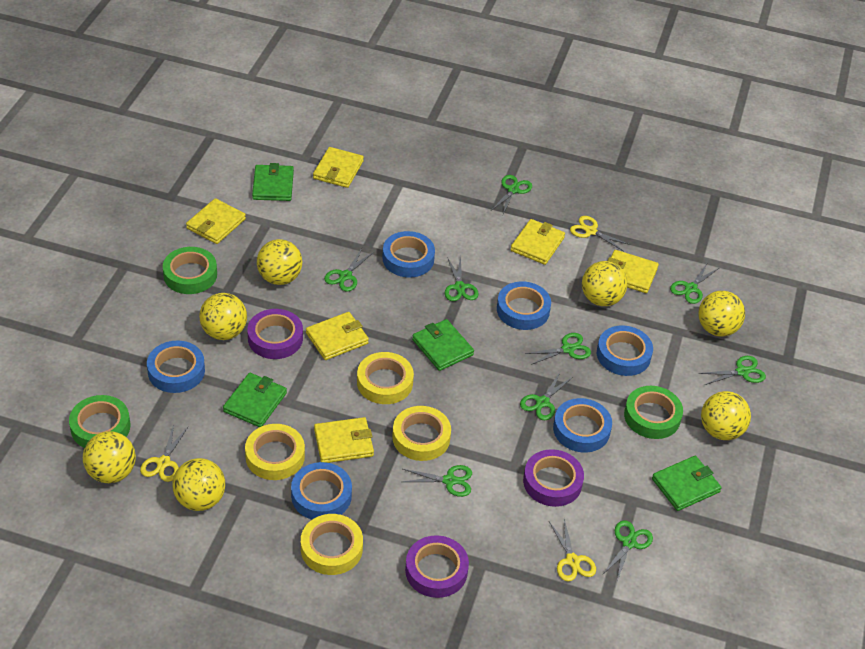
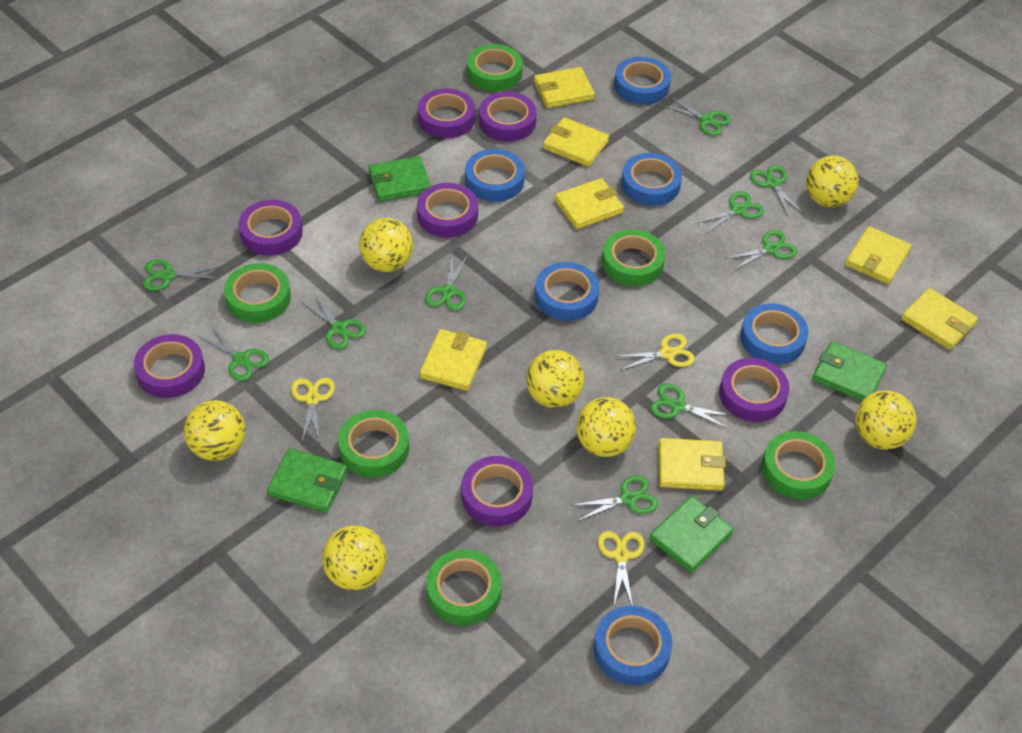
green scissors: [324,248,374,292] [403,465,472,497] [445,256,478,301] [492,175,532,214] [520,372,573,420] [525,333,591,365] [602,520,653,581] [670,262,719,304] [699,356,766,385] = 9 -> [143,259,221,291] [199,325,269,381] [300,293,366,349] [425,255,468,311] [573,475,658,521] [650,384,733,429] [664,97,731,136] [695,191,764,234] [725,230,797,271] [750,165,803,217] = 10
green tape: [69,395,130,448] [163,247,217,294] [624,386,683,439] = 3 -> [224,263,291,323] [338,410,409,478] [426,549,502,626] [467,44,523,92] [602,229,666,286] [762,431,835,500] = 6
purple tape: [247,309,303,359] [405,535,469,598] [523,449,584,507] = 3 -> [134,334,205,398] [239,200,303,256] [417,183,478,238] [418,88,475,138] [461,456,533,526] [479,92,537,142] [719,358,789,422] = 7
yellow tape: [245,424,305,480] [301,514,363,575] [357,352,414,404] [392,406,451,461] = 4 -> none = 0
yellow wallet: [186,198,246,244] [306,312,369,360] [313,147,364,188] [314,417,374,463] [511,219,565,265] [607,250,659,293] = 6 -> [420,329,487,391] [534,67,595,108] [543,117,609,167] [555,178,624,229] [658,438,726,491] [845,226,911,284] [901,288,978,350] = 7

